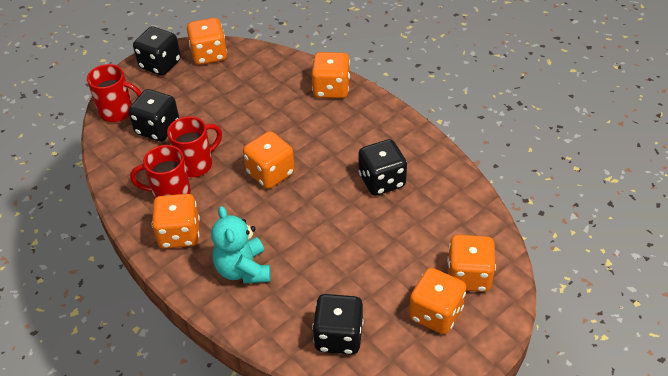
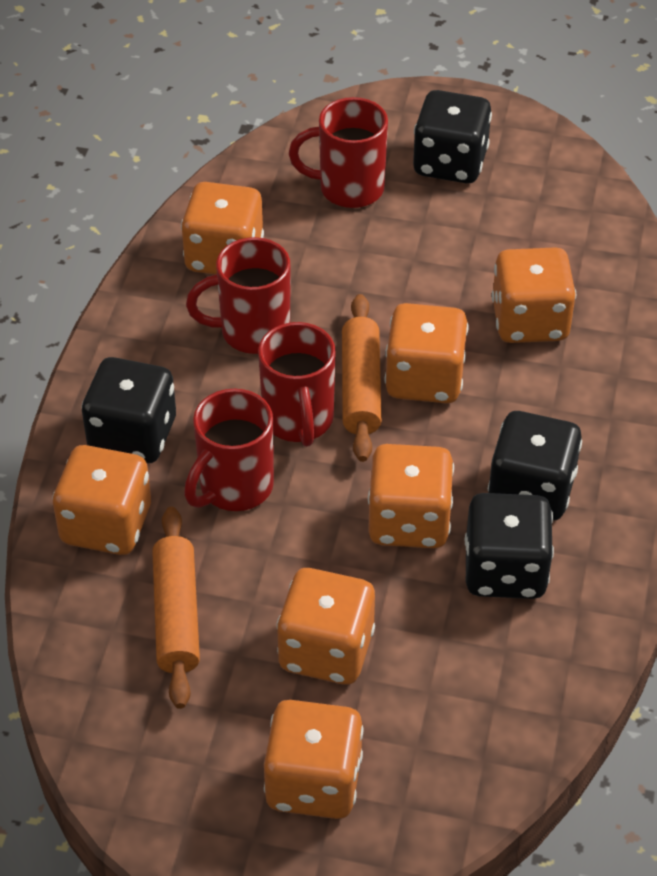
orange dice: [151,194,200,249] [187,18,227,65] [243,131,295,189] [312,52,350,98] [409,268,466,334] [447,235,496,292] = 6 -> [52,445,151,555] [181,182,264,275] [264,700,364,819] [276,568,375,685] [368,444,454,548] [385,303,468,403] [492,247,576,343] = 7
orange rolling pin: none = 0 -> [152,507,200,709] [342,294,382,462] = 2
red mug: [87,64,141,122] [130,145,191,199] [167,116,222,177] = 3 -> [184,389,274,511] [186,237,290,354] [258,322,336,447] [289,97,388,208] = 4
turquoise teddy bear: [211,206,271,284] = 1 -> none = 0

